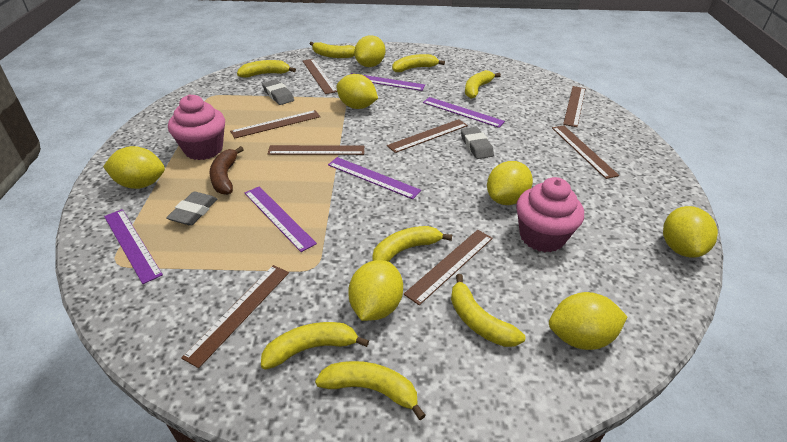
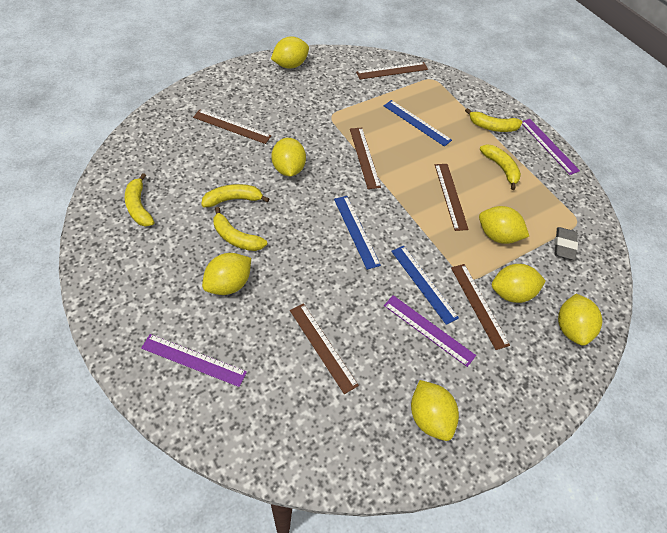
blue ruler: none = 0 -> [334,196,381,270] [384,100,452,147] [391,246,459,325] = 3
brown banana: [209,146,244,195] = 1 -> none = 0
brown ruler: [181,265,289,368] [230,110,320,139] [268,145,364,155] [303,59,337,94] [387,119,468,153] [404,230,493,305] [552,125,619,179] [563,86,586,127] = 8 -> [193,109,272,144] [290,303,359,394] [350,128,381,189] [356,62,428,79] [435,164,469,231] [451,264,510,350] = 6
grey eraser: [166,192,217,225] [262,79,294,105] [461,127,494,159] = 3 -> [555,227,578,260] = 1
pink cupcake: [168,95,225,160] [516,177,584,252] = 2 -> none = 0
purple ruler: [104,209,163,284] [245,186,317,252] [328,157,421,199] [351,73,425,91] [423,97,505,128] = 5 -> [141,334,247,387] [384,295,476,367] [522,119,580,175] = 3
yellow banana: [237,60,296,77] [261,322,369,370] [310,42,355,58] [315,361,426,420] [372,226,452,262] [392,54,445,72] [451,274,525,347] [465,70,501,99] = 8 -> [125,173,154,227] [201,184,269,207] [213,207,267,251] [465,108,522,132] [480,144,521,190] = 5

